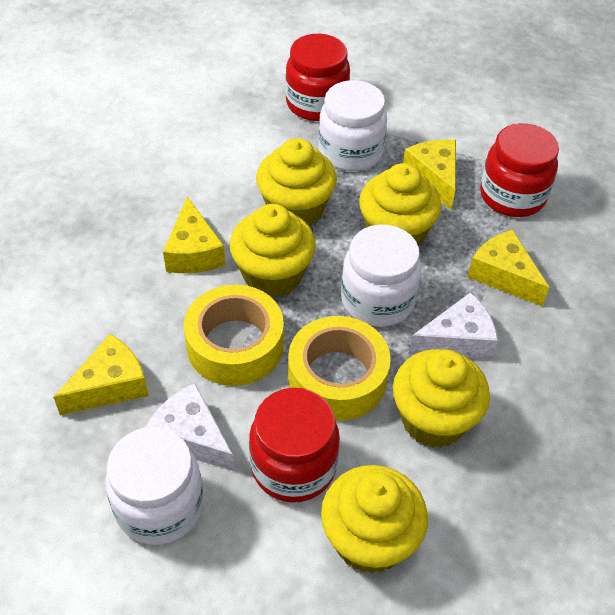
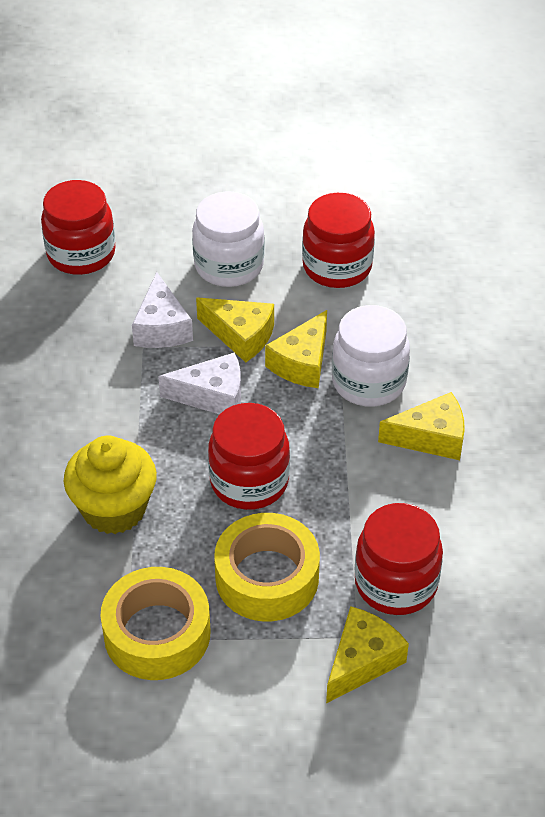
red jar: [249,388,340,503] [285,34,350,121] [480,123,559,217] = 3 -> [41,180,116,275] [208,403,290,510] [302,193,375,288] [355,503,443,615] = 4
white jar: [105,427,204,545] [318,80,387,171] [341,225,421,327] = 3 -> [192,191,265,287] [332,305,410,407] = 2
yellow cupcake: [230,204,316,298] [256,138,337,226] [321,465,428,573] [359,163,442,247] [393,349,490,448] = 5 -> [64,436,157,534] = 1

